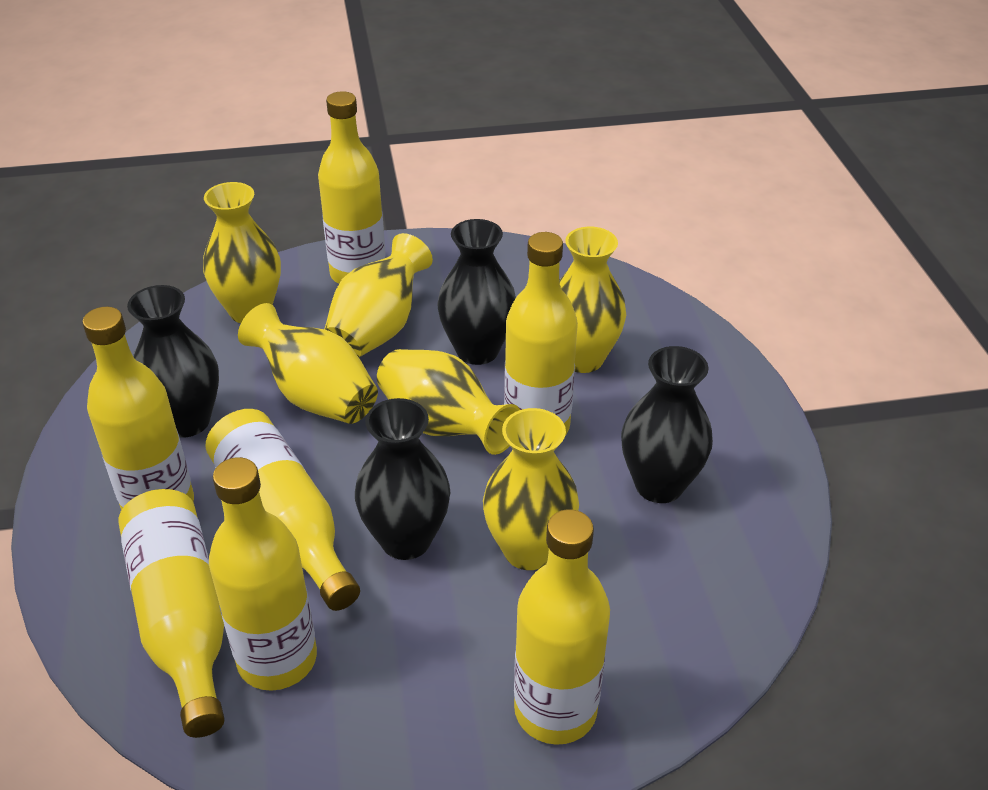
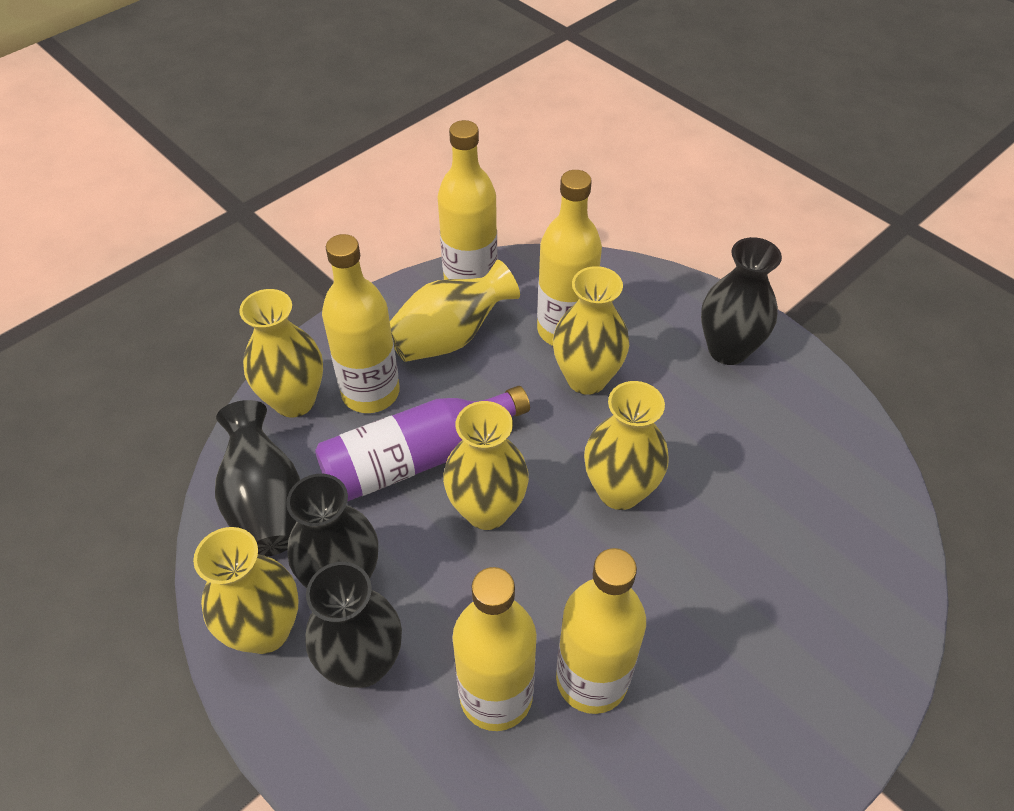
purple bottle: none = 0 -> [315,386,530,502] = 1
yellow bottle: [82,307,194,510] [119,489,225,738] [205,409,360,611] [209,457,317,691] [318,91,386,284] [504,232,578,434] [514,509,610,745] = 7 -> [322,234,400,413] [438,120,498,280] [452,567,537,731] [537,170,602,346] [556,548,646,714] = 5

